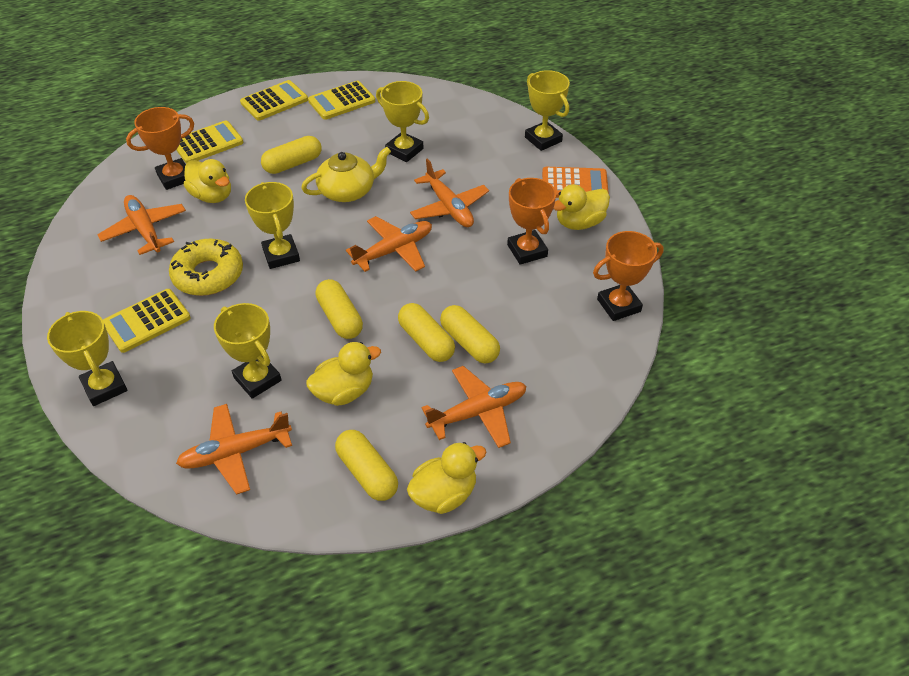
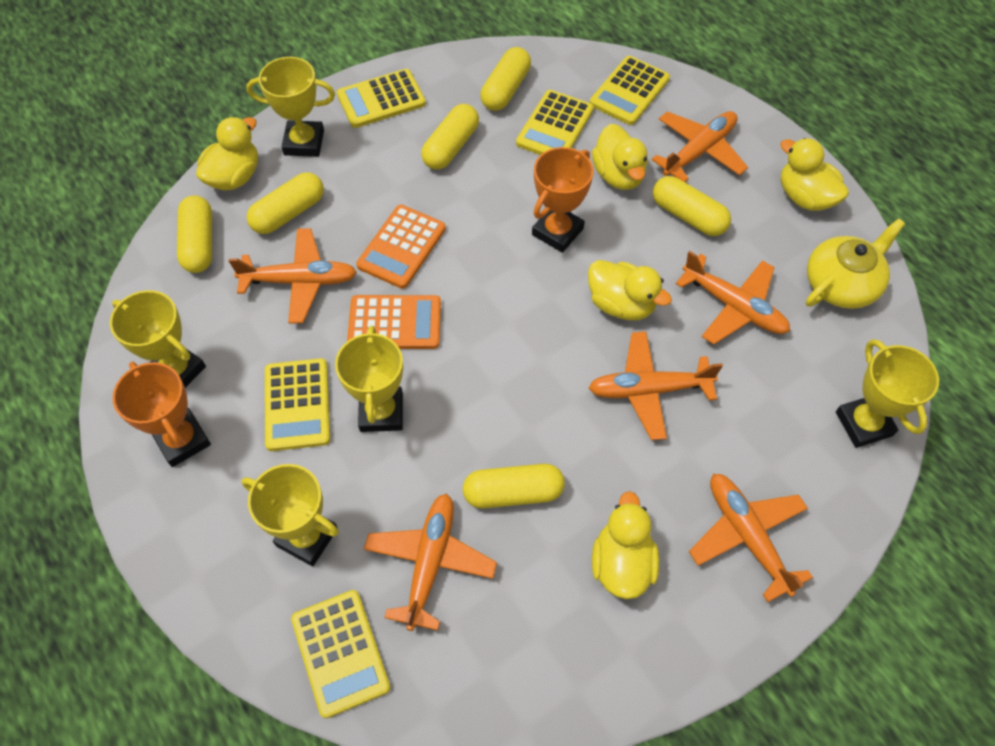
orange calculator: [542,167,609,198] = 1 -> [347,295,441,349] [356,205,446,289] = 2
orange plane: [97,195,186,255] [176,404,292,495] [346,216,432,272] [410,158,489,227] [421,366,527,448] = 5 -> [229,228,357,324] [364,493,497,631] [589,331,723,440] [651,111,748,182] [676,251,790,344] [689,474,813,602] = 6
orange trophy: [126,107,194,190] [507,178,556,265] [593,231,664,321] = 3 -> [112,362,211,467] [532,147,593,253] = 2
yellow calculator: [103,289,191,353] [176,120,243,164] [240,80,308,121] [308,81,375,120] = 4 -> [265,358,330,451] [291,590,390,718] [337,69,426,128] [516,90,594,155] [590,56,670,125] = 5
yellow capsule: [261,136,321,174] [316,279,363,339] [335,430,398,501] [398,303,455,362] [440,305,500,364] = 5 -> [177,195,212,273] [247,172,324,234] [421,104,479,170] [463,464,565,508] [480,47,531,111] [653,176,731,236] = 6
yellow donut: [169,239,243,296] = 1 -> none = 0
yellow duck: [184,159,231,203] [306,342,381,406] [407,442,487,514] [553,184,610,230] = 4 -> [196,117,258,190] [588,260,672,320] [592,124,648,190] [592,491,660,599] [780,138,849,211] = 5

